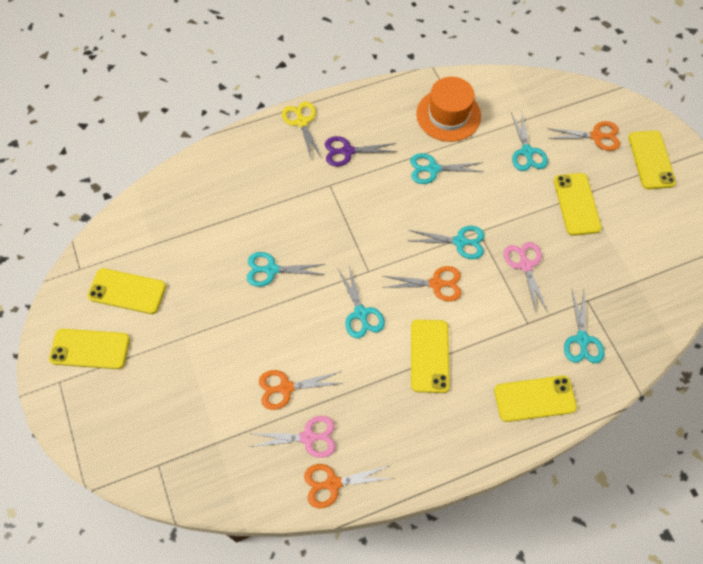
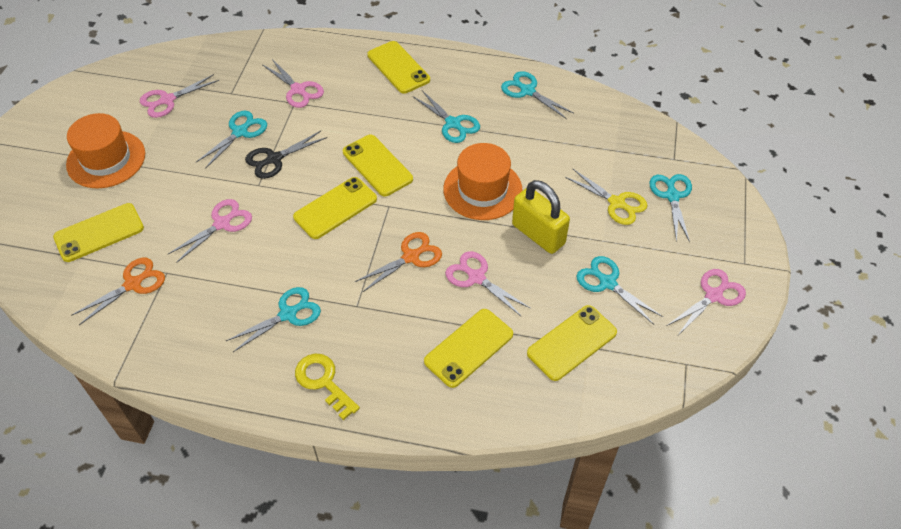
black scissors: none = 0 -> [245,131,327,179] = 1
orange hat: [416,77,481,142] = 1 -> [66,113,145,188] [443,143,523,220] = 2
orange scissors: [259,370,343,410] [304,464,394,508] [383,266,461,301] [548,121,620,151] = 4 -> [71,258,165,325] [355,232,442,292] = 2
pink scissors: [249,416,336,458] [504,242,548,312] = 2 -> [140,74,219,118] [168,199,252,263] [263,59,324,108] [445,251,531,317] [667,269,746,335] = 5
purple scissors: [325,136,397,166] = 1 -> none = 0
yellow key: none = 0 -> [295,354,360,420] = 1
yellow padlock: none = 0 -> [512,180,570,254] = 1

